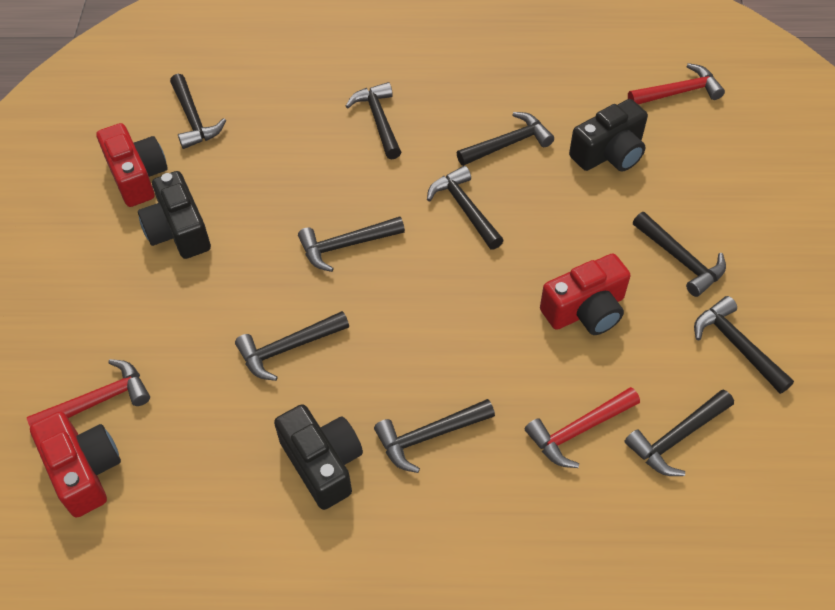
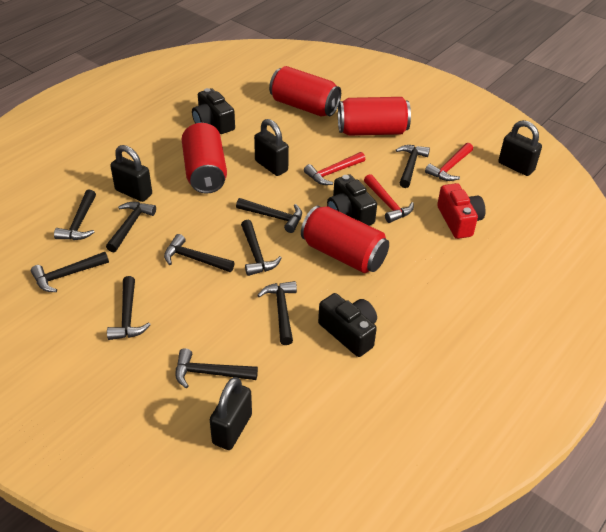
black padlock: none = 0 -> [110,145,152,202] [210,377,252,450] [254,119,289,176] [498,120,542,176] = 4
red camera: [30,412,121,518] [97,123,168,207] [540,254,631,335] = 3 -> [437,183,485,239] = 1
red can: none = 0 -> [182,123,227,194] [269,66,341,117] [301,206,389,273] [338,97,411,136] = 4

